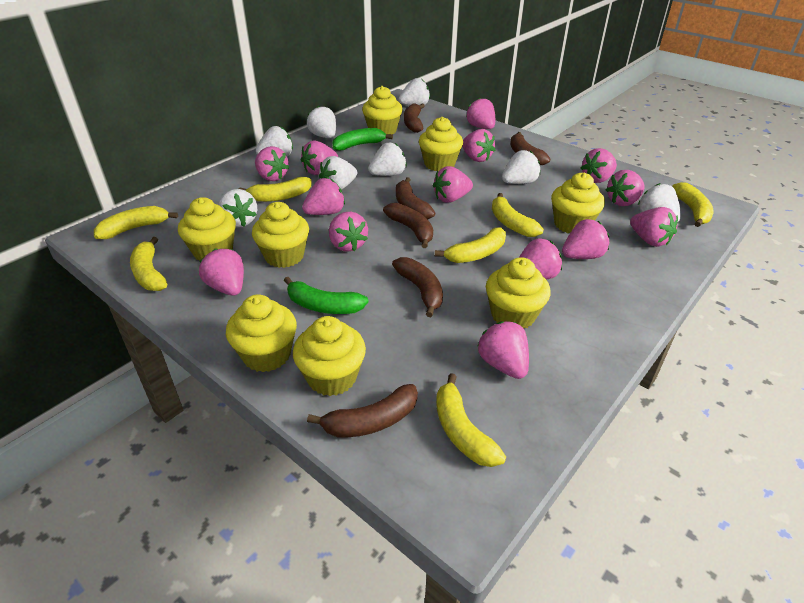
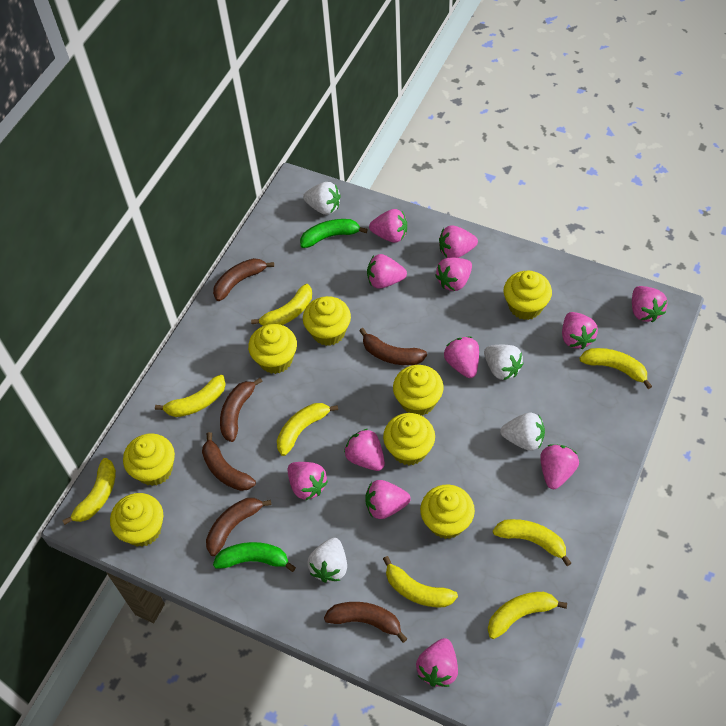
pink strawberry: [199,248,244,296] [255,146,289,181] [301,140,338,175] [302,178,345,215] [329,212,368,252] [433,166,473,203] [462,129,495,162] [466,98,495,129] [477,321,529,379] [519,238,562,280] [562,219,609,259] [581,148,617,183] [606,170,644,206] [630,207,678,247] = 14 -> [288,462,328,501] [344,429,385,471] [365,480,411,519] [367,254,407,289] [369,209,407,243] [416,638,458,687] [435,257,472,291] [439,225,478,258] [444,337,479,378] [540,444,579,489] [562,312,598,349] [632,286,668,322] = 12
white strawberry: [218,189,257,227] [256,126,293,156] [307,106,336,138] [319,156,357,190] [368,142,407,176] [399,78,430,106] [502,150,540,184] [638,183,681,221] = 8 -> [303,182,341,215] [307,538,347,583] [484,345,523,380] [500,413,545,451] = 4
yellow banana: [94,206,178,239] [130,237,167,291] [238,177,311,202] [435,228,506,263] [436,373,506,467] [492,193,544,237] [672,182,714,227] = 7 -> [62,458,116,525] [155,375,226,417] [251,284,312,326] [277,403,338,456] [383,556,458,607] [488,592,567,639] [493,519,571,566] [579,348,652,389] = 8

